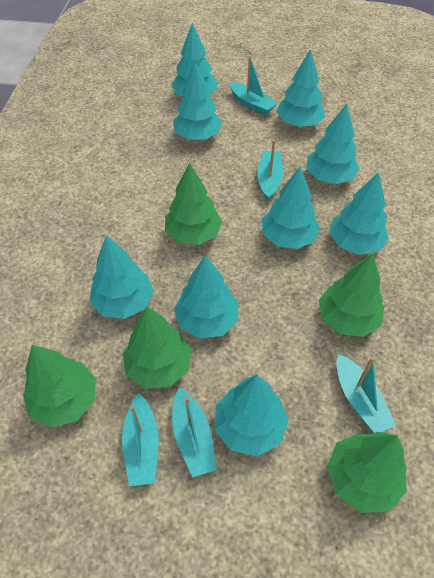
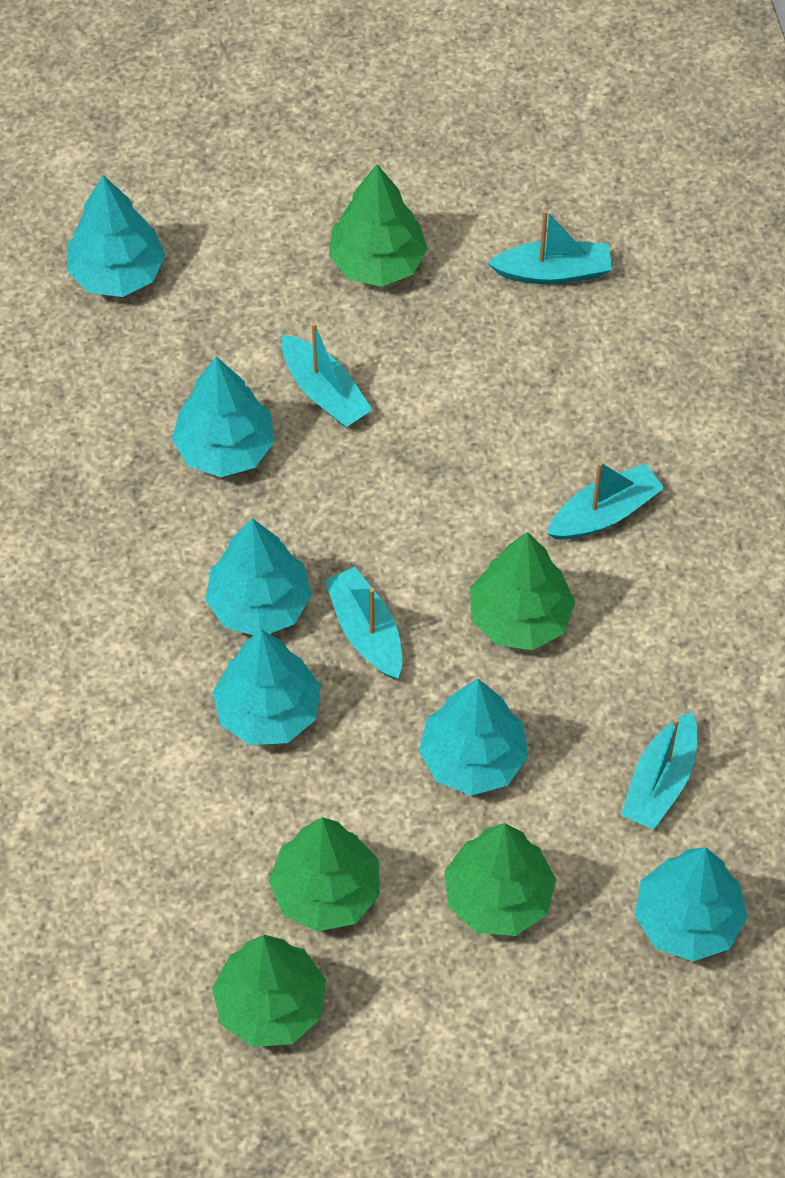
turquoise tree: [89,235,154,319] [171,23,217,97] [173,63,222,140] [174,255,238,339] [215,375,289,456] [262,167,320,249] [276,49,325,127] [306,104,360,184] [329,172,389,255] = 9 -> [67,175,165,297] [172,356,275,477] [205,518,312,635] [213,630,321,745] [419,679,528,796] [635,847,748,961] = 6

